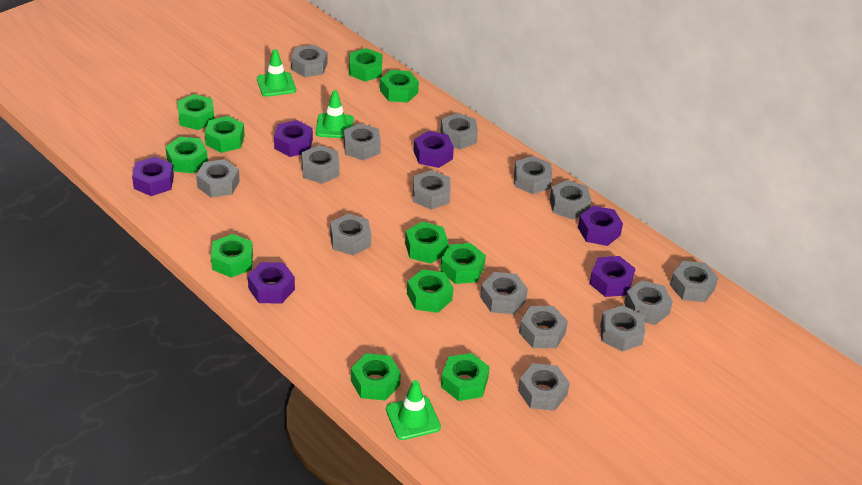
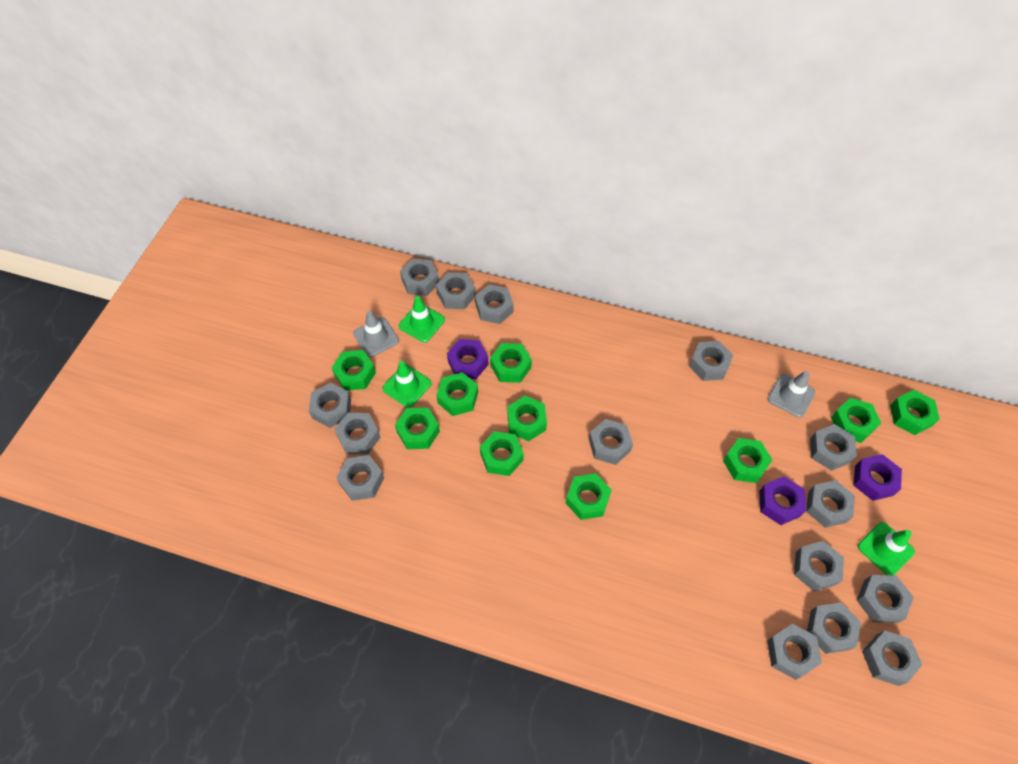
green nut: [165,137,208,173] [177,94,214,130] [205,116,245,153] [211,234,253,278] [349,48,383,82] [351,353,401,401] [380,70,419,103] [405,222,448,264] [407,269,453,313] [440,243,486,284] [441,353,490,401] = 11 -> [332,350,376,391] [395,408,440,449] [436,372,478,416] [480,431,524,476] [490,343,532,383] [507,396,547,441] [566,473,611,520] [723,438,772,483] [831,398,881,443] [890,390,940,435] = 10
grey traffic cone: none = 0 -> [353,311,399,357] [768,371,815,418] = 2
purple nut: [132,157,174,196] [248,262,295,304] [274,120,313,157] [414,131,454,168] [578,206,623,246] [589,256,636,297] = 6 -> [447,339,489,379] [759,476,806,525] [853,454,902,501] = 3

